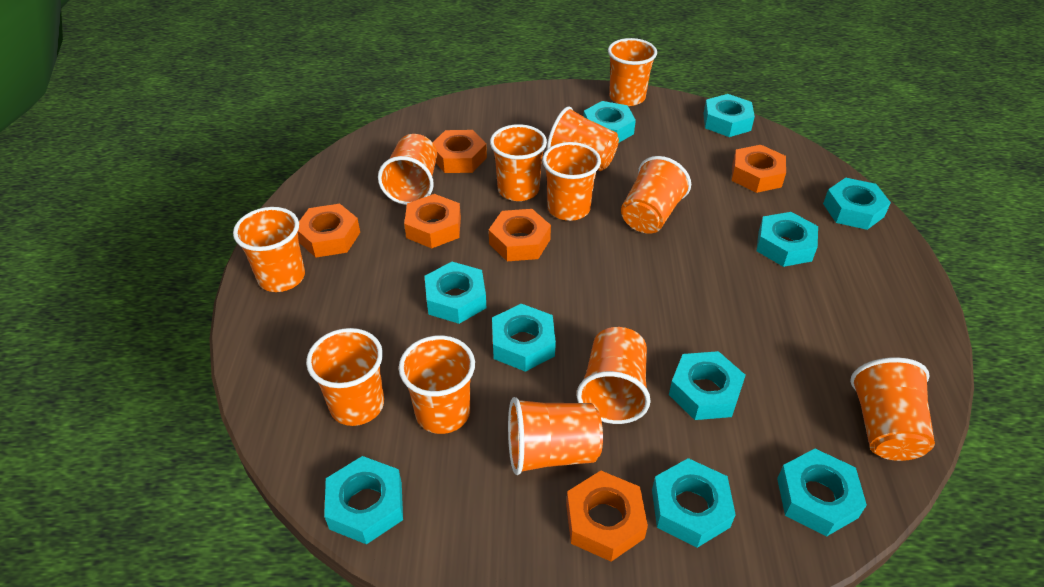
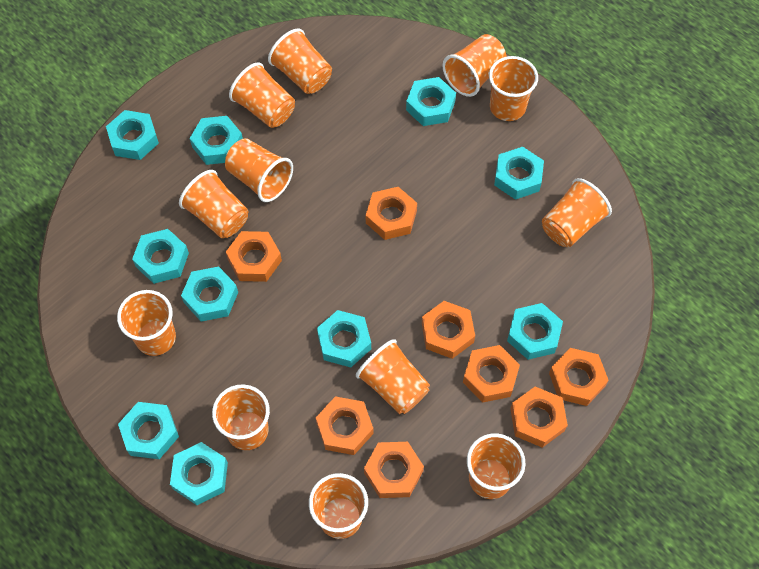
orange nut: [298,204,360,258] [404,194,461,248] [433,130,487,173] [489,209,551,261] [566,471,648,562] [731,145,786,193] = 6 -> [226,231,282,282] [316,396,373,455] [364,442,424,498] [366,187,417,240] [422,301,475,359] [463,345,520,402] [510,387,568,448] [549,348,609,406] = 8

